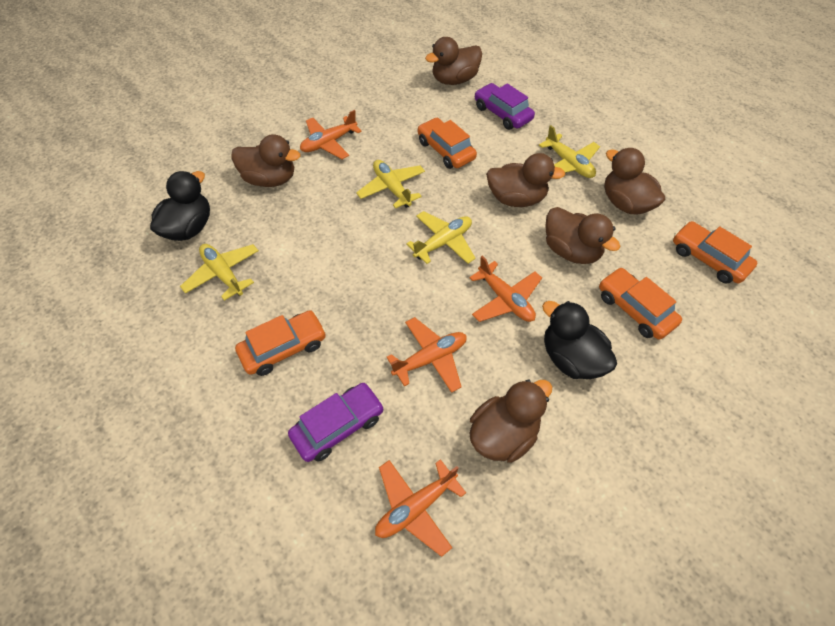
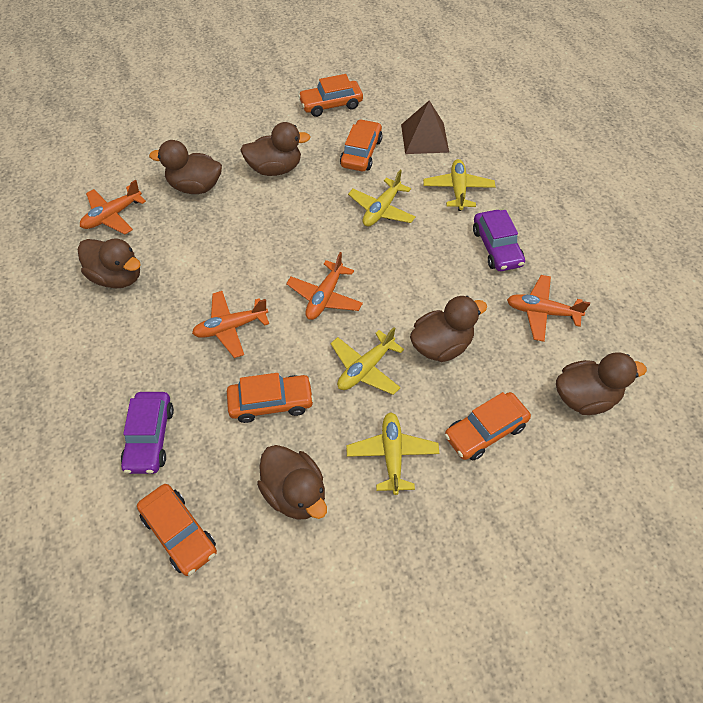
black duck: [150,171,210,241] [542,301,617,379] = 2 -> none = 0
brown pyramid: none = 0 -> [401,100,449,154] = 1
orange car: [235,310,326,376] [418,118,477,169] [599,267,682,340] [673,221,757,284] = 4 -> [137,484,217,576] [227,373,314,423] [298,74,363,117] [340,119,382,171] [445,392,531,461] = 5

